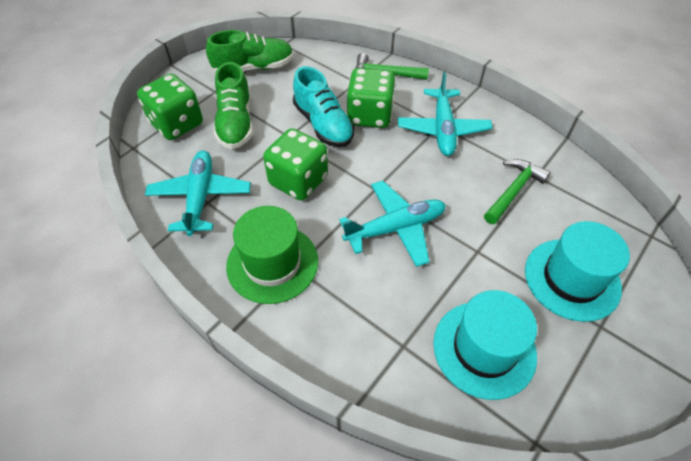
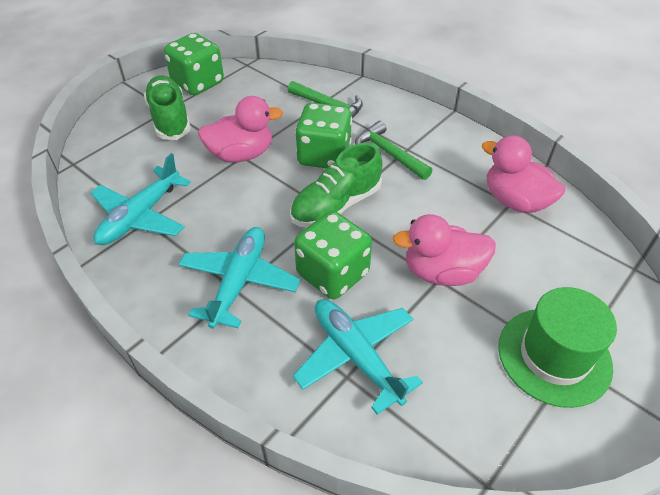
pink duck: none = 0 -> [198,96,283,163] [392,214,496,286] [482,135,565,213] = 3
turquoise hat: [433,290,537,400] [525,221,630,322] = 2 -> none = 0
turquoise shoe: [293,66,354,147] = 1 -> none = 0

